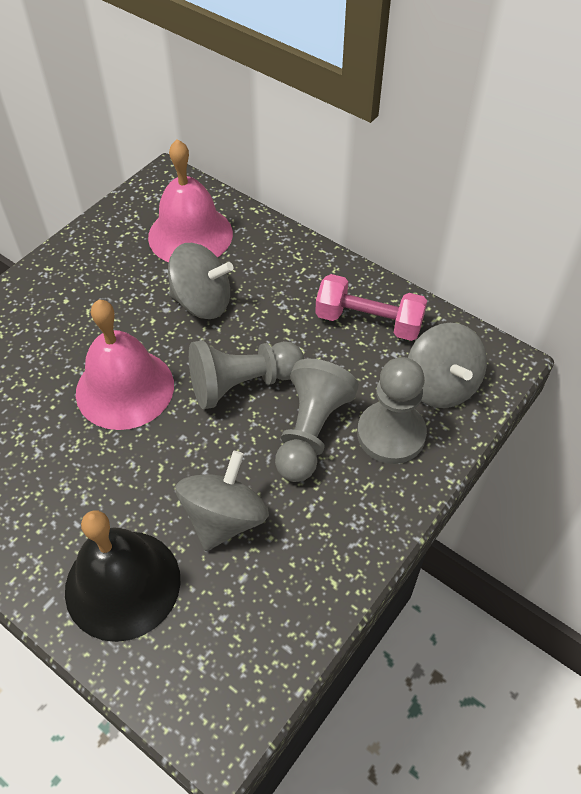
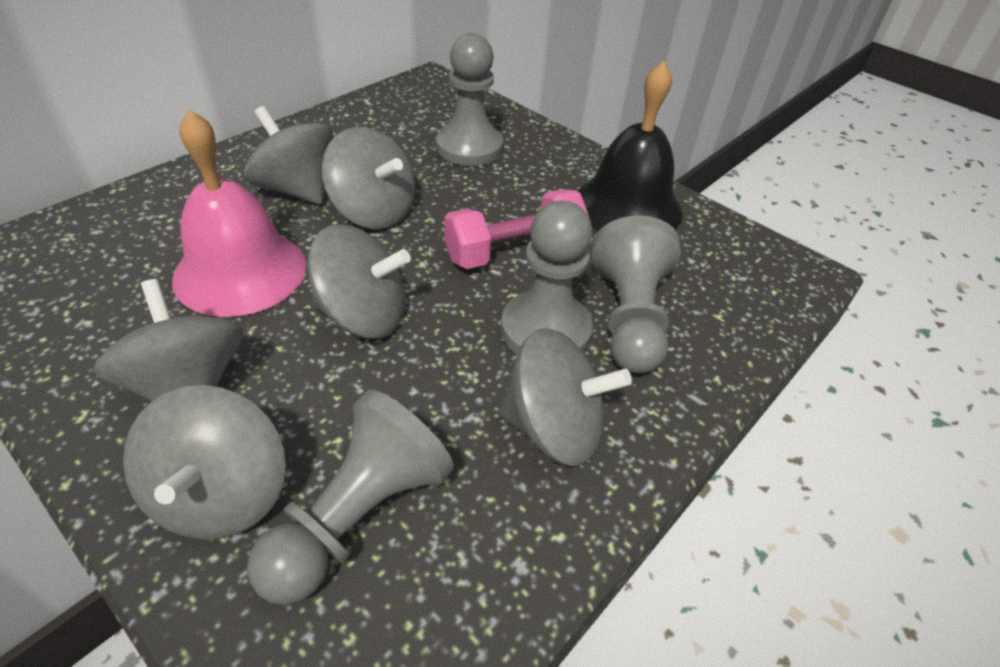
grey pawn: [189,340,304,409] [275,359,359,482] [357,357,427,464] = 3 -> [247,390,454,605] [436,33,503,166] [501,201,593,354] [591,215,681,373] = 4
grey spinning top: [168,243,233,319] [175,451,269,551] [408,323,487,408] = 3 -> [93,279,244,401] [123,385,286,540] [244,106,334,204] [307,224,411,339] [322,127,415,229] [498,328,632,466] = 6
pink bell: [76,300,174,430] [148,139,233,262] = 2 -> [172,109,307,317] = 1

